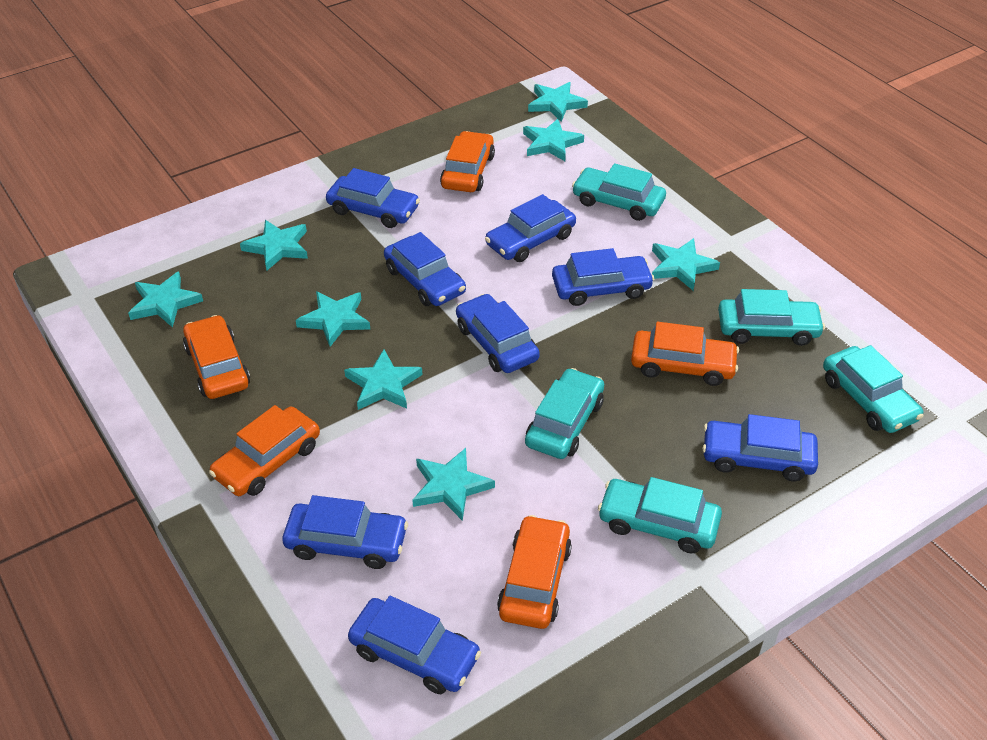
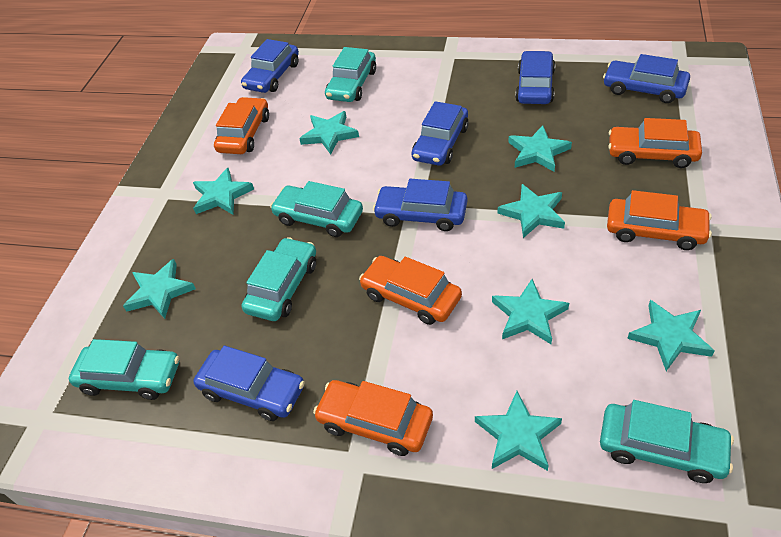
blue car: [282,495,408,569] [326,168,420,228] [348,596,481,694] [384,232,466,306] [456,294,540,373] [485,194,576,262] [552,248,654,306] [702,414,818,481] = 8 -> [193,346,305,421] [241,39,299,93] [373,179,467,231] [412,101,469,166] [515,51,555,104] [603,54,690,103] = 6

